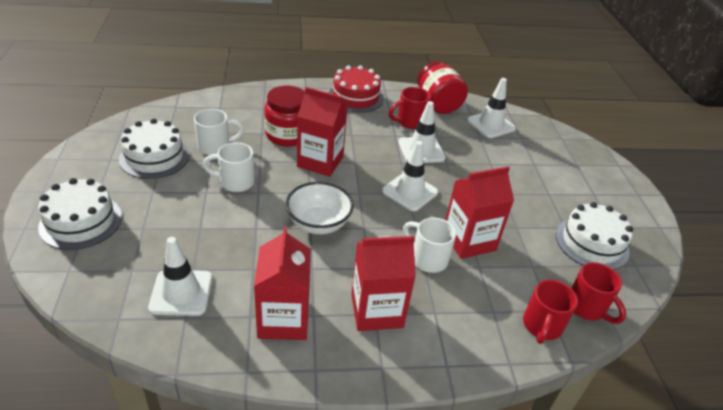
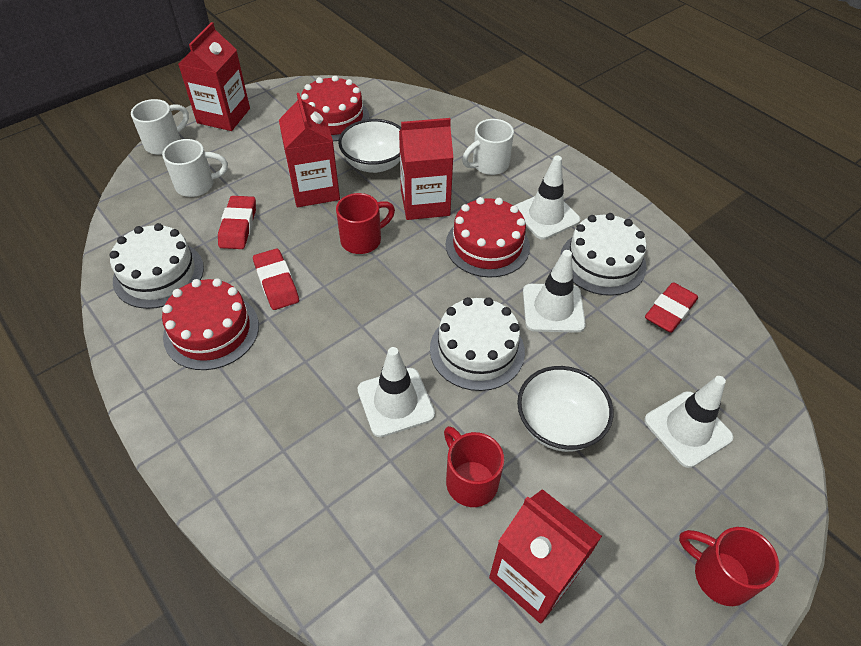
red cake: [328,65,384,113] = 1 -> [162,278,259,370] [301,75,370,141] [446,197,530,278] = 3
red eraser: none = 0 -> [218,196,256,249] [253,248,299,310] [645,282,698,333] = 3
red jar: [264,86,305,147] [417,61,468,114] = 2 -> none = 0
white bowl: [286,182,354,234] = 1 -> [338,119,401,173] [517,366,613,452] = 2

